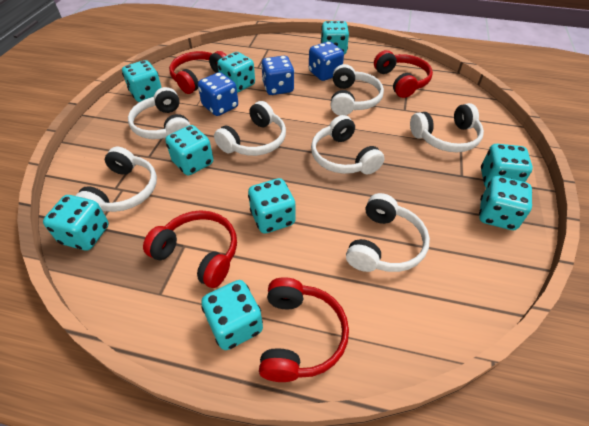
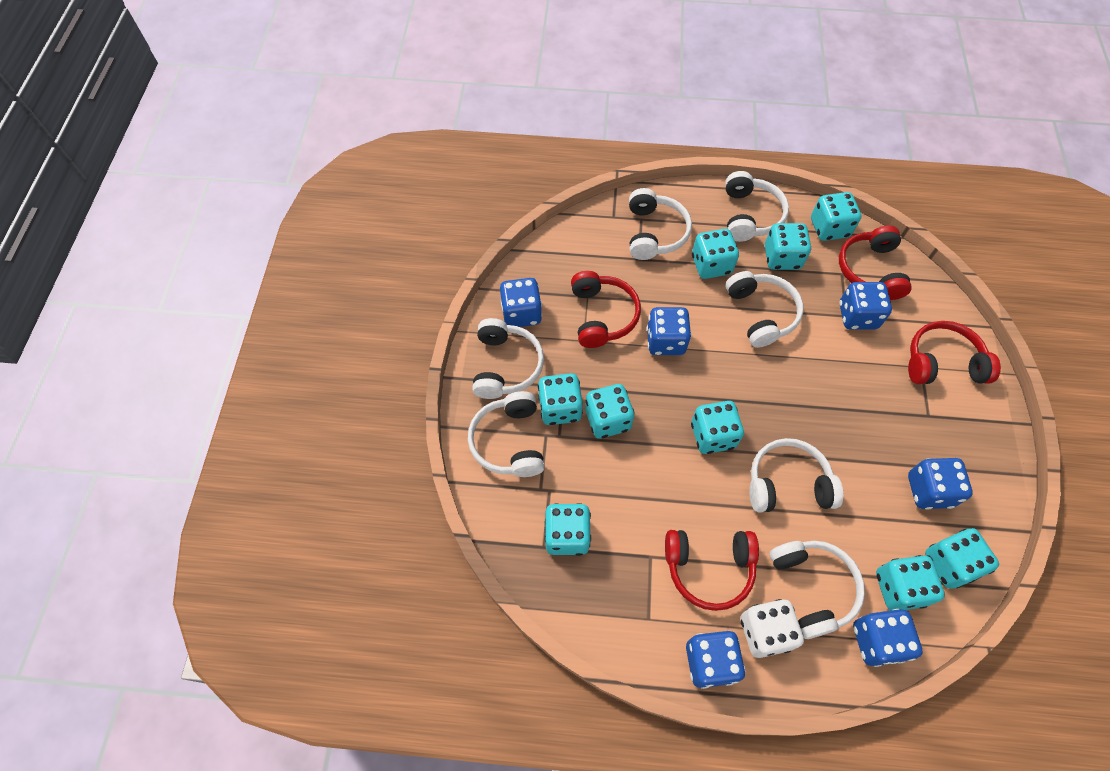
blue dice: [198,72,238,116] [261,56,294,95] [309,41,344,81] = 3 -> [500,278,542,327] [647,307,691,355] [686,631,745,689] [839,282,892,330] [853,609,923,667] [908,458,973,510] = 6
white dice: none = 0 -> [741,599,804,658] = 1

